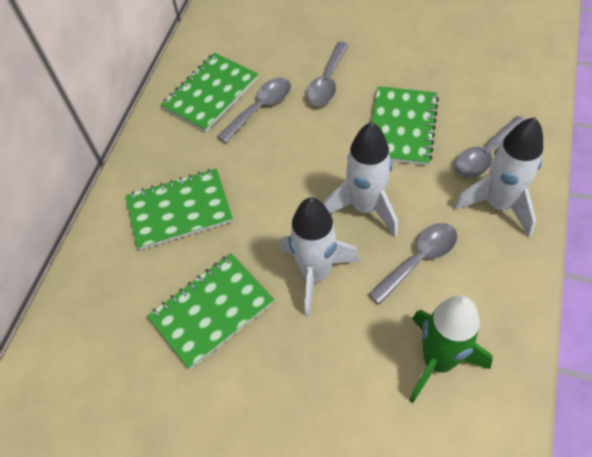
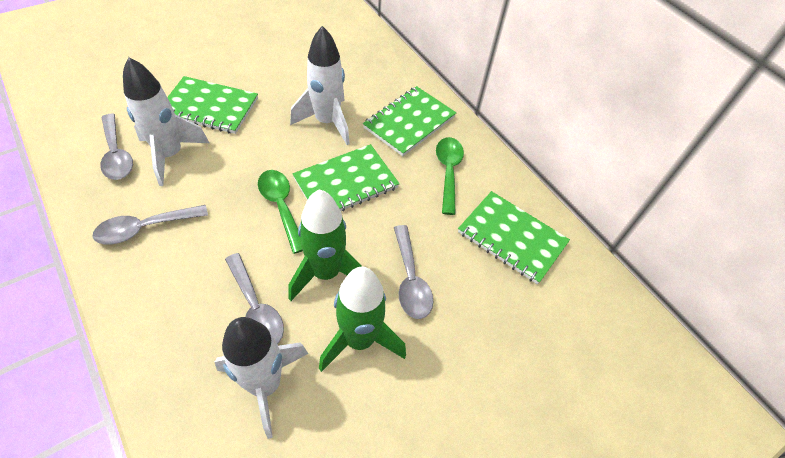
green rocket: [409,295,493,403] = 1 -> [288,189,363,301] [319,267,406,372] = 2
green spoon: none = 0 -> [258,170,303,254] [436,137,464,215] = 2

